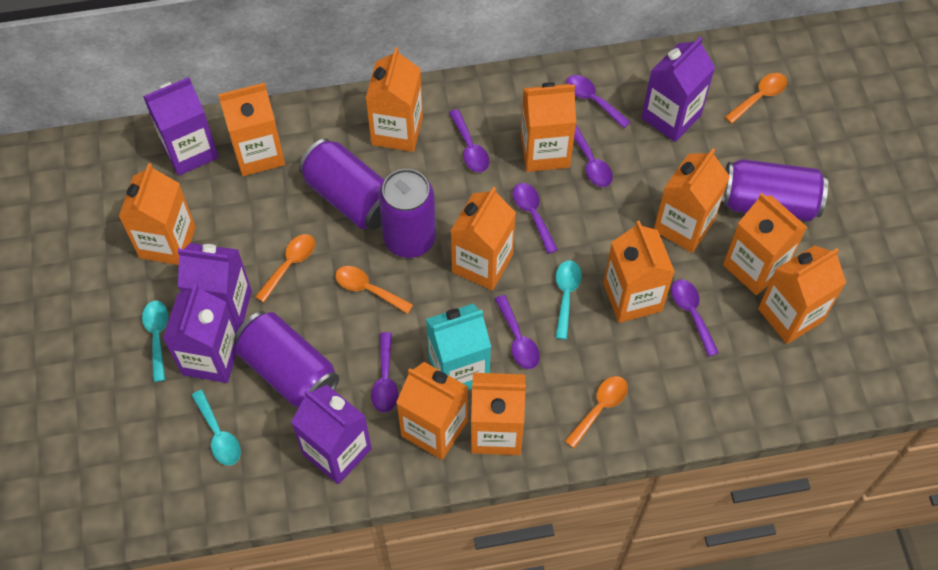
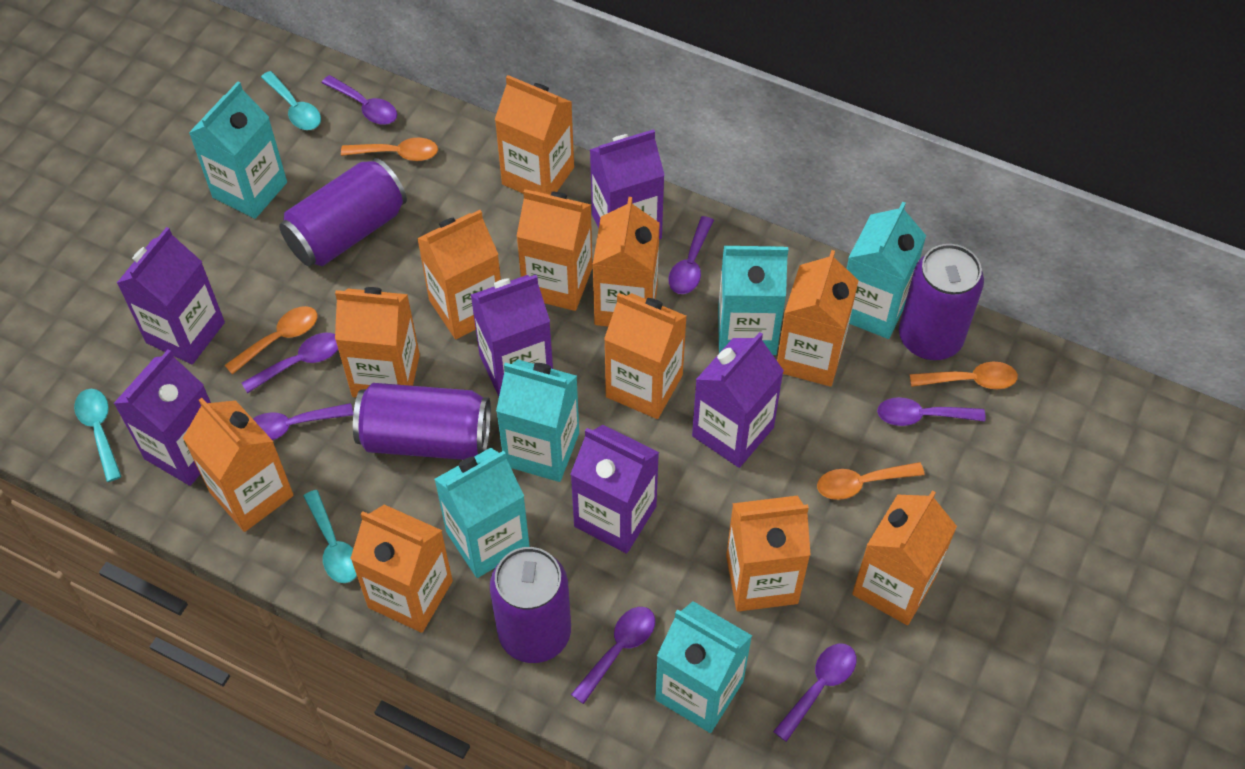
purple carton: [143,77,219,176] [163,283,237,383] [178,243,252,331] [291,385,372,484] [641,37,715,142] = 5 -> [113,349,211,486] [117,227,225,364] [471,275,553,397] [570,425,659,554] [590,129,665,239] [692,332,784,468] = 6
turquoise carton: [426,303,491,390] = 1 -> [189,82,287,219] [434,448,530,578] [496,360,579,482] [655,601,752,733] [718,246,788,355] [847,201,926,339] = 6

